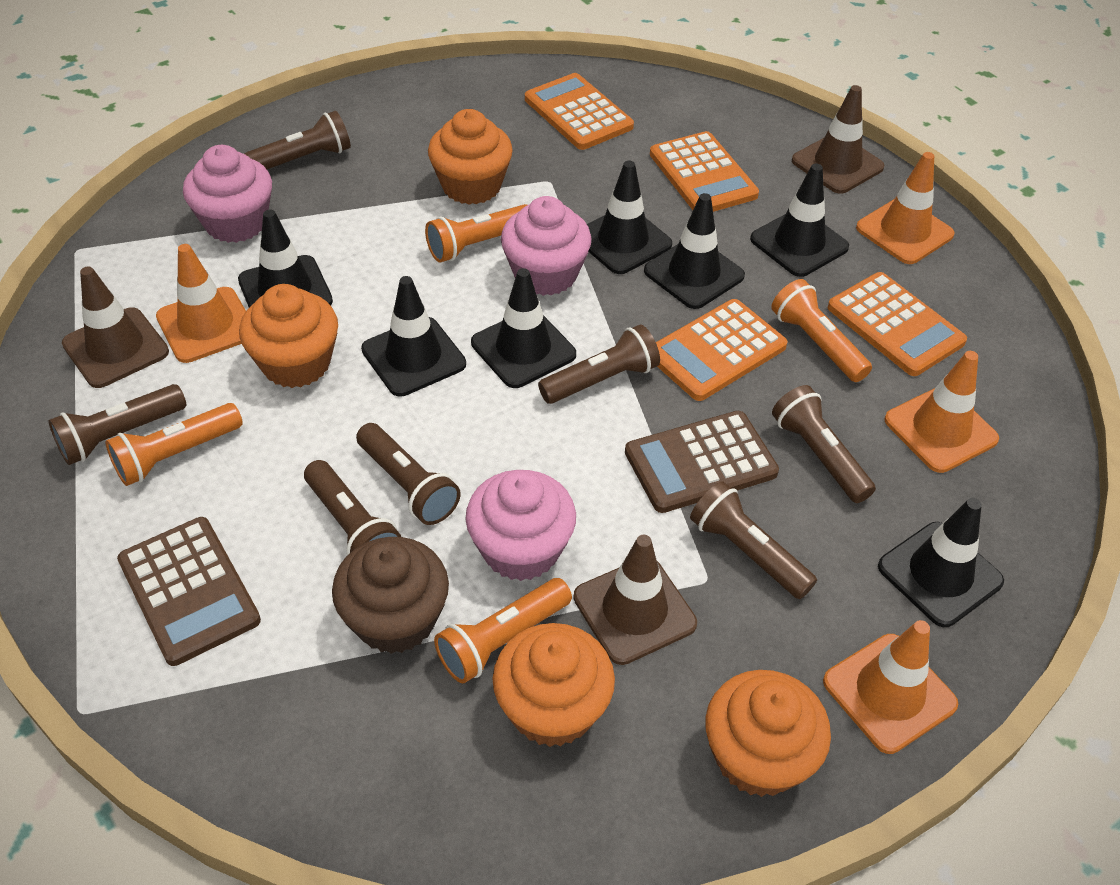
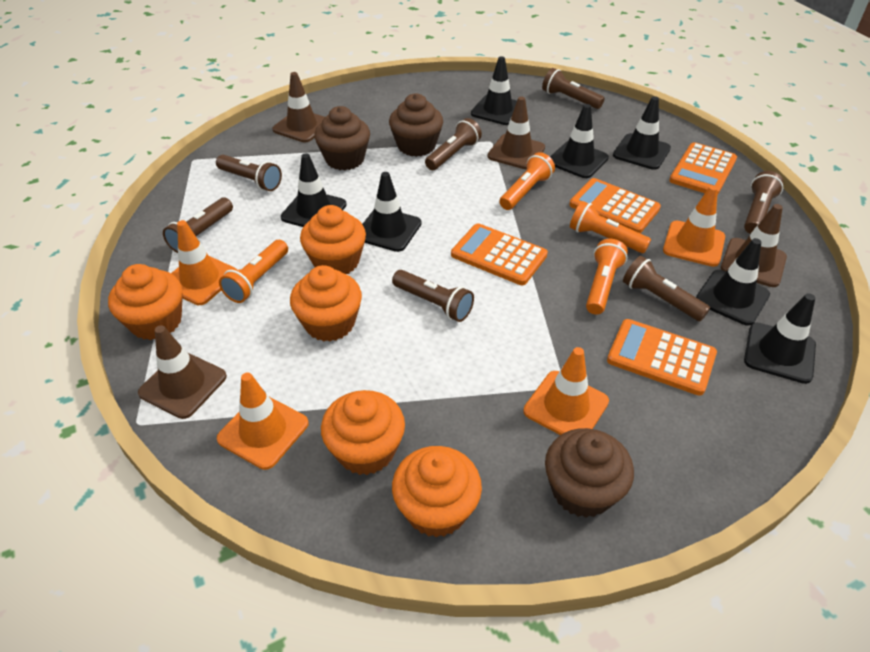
brown calculator: [117,517,261,666] [625,411,779,513] = 2 -> none = 0
brown cupcake: [332,537,449,654] = 1 -> [314,106,370,171] [389,94,443,157] [545,428,634,518] = 3
brown traffic cone: [62,267,169,388] [573,535,697,665] [792,85,884,194] = 3 -> [138,325,227,419] [272,72,325,143] [487,97,545,170] [721,204,787,287] = 4
orange cupcake: [239,284,338,388] [428,109,513,205] [492,623,615,747] [705,670,831,797] = 4 -> [108,264,183,340] [290,265,362,342] [300,205,366,274] [321,390,405,475] [392,446,482,538] = 5
pink cupcake: [183,145,272,243] [465,470,576,581] [501,196,591,296] = 3 -> none = 0

